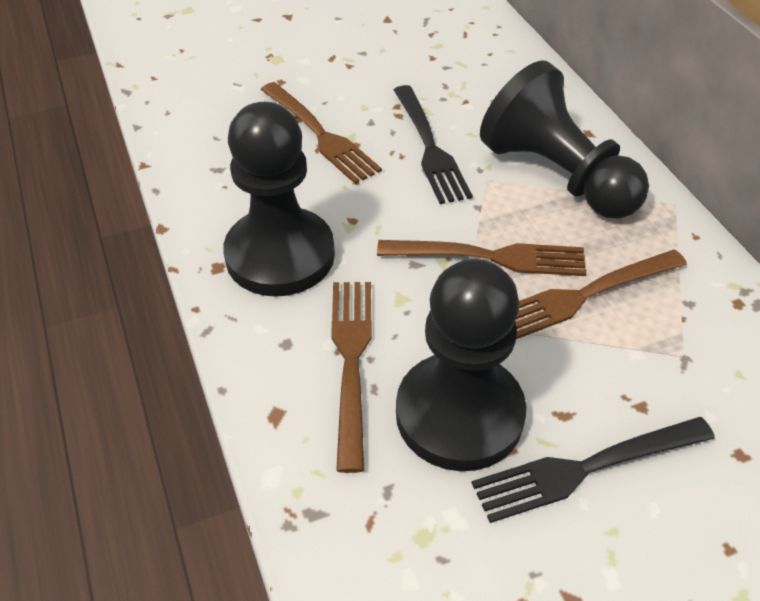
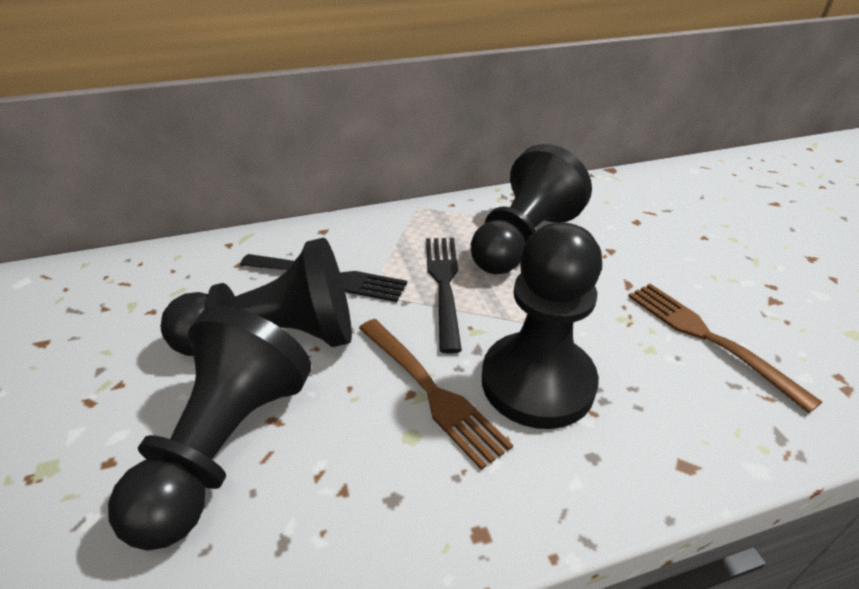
black pawn: [223,102,335,296] [396,259,527,471] [480,61,649,219] = 3 -> [108,306,311,551] [161,238,352,356] [471,144,592,274] [482,223,602,429] = 4
brown fork: [261,82,382,184] [331,282,372,473] [377,240,586,276] [515,250,687,339] = 4 -> [359,319,513,470] [628,284,822,413] = 2

